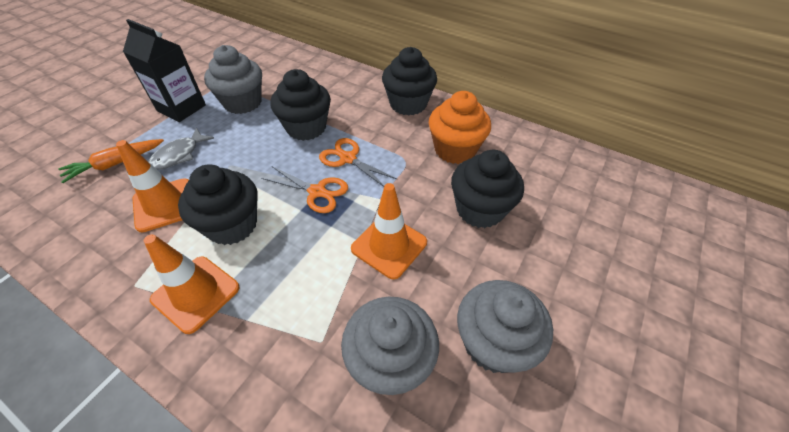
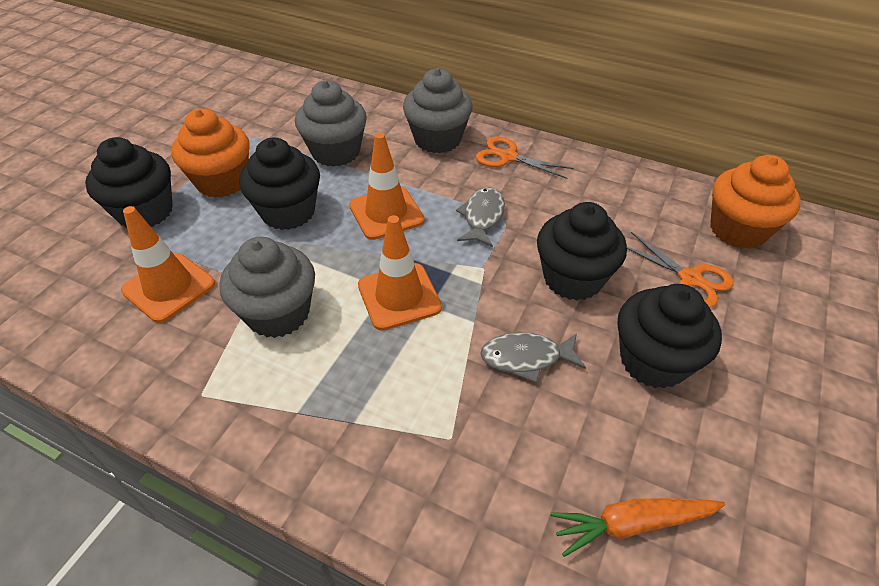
black carton: [123,19,206,122] = 1 -> none = 0
grey fish: [149,128,214,170] = 1 -> [456,187,505,247] [480,332,586,383] = 2
orange cupcake: [429,91,491,164] = 1 -> [172,108,250,198] [710,155,801,249] = 2

